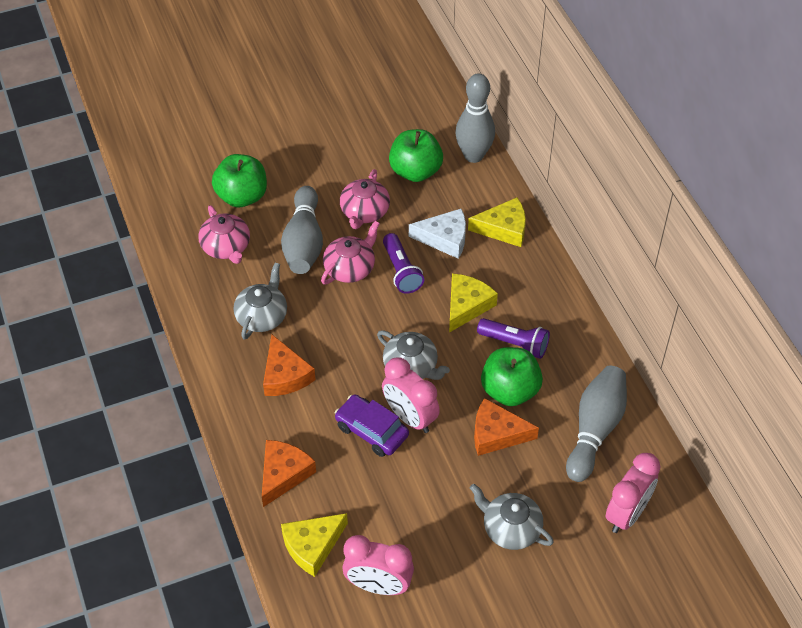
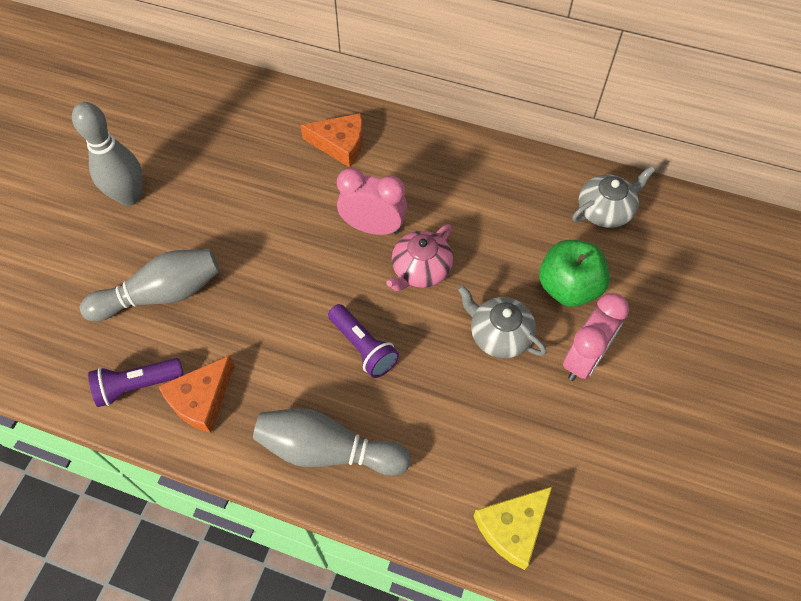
green apple: [212,154,267,207] [389,129,443,182] [481,347,543,406] = 3 -> [539,240,610,307] = 1
grey teapot: [234,263,287,340] [377,330,450,380] [470,484,554,550] = 3 -> [457,285,547,358] [572,166,655,228] = 2
orange cheese: [262,440,316,507] [263,335,316,396] [474,398,539,456] = 3 -> [158,355,235,433] [300,113,363,168] = 2
pink clock: [342,535,414,595] [382,357,440,433] [606,453,660,533] = 3 -> [337,168,407,235] [563,293,629,381] = 2
pink teapot: [198,205,250,264] [321,221,380,284] [340,169,390,229] = 3 -> [386,224,453,291] = 1
purple car: [335,394,409,457] = 1 -> none = 0
white cheese: [409,209,466,259] = 1 -> none = 0
yellow cheese: [281,513,348,577] [449,273,498,333] [468,198,526,247] = 3 -> [474,487,552,570] = 1

